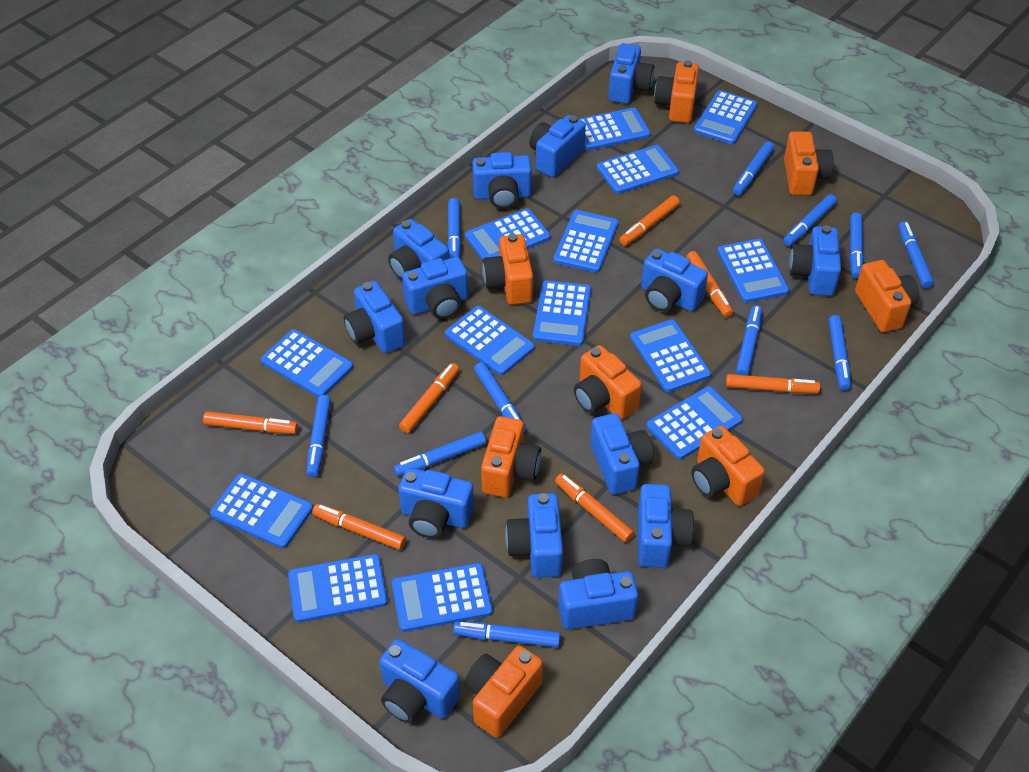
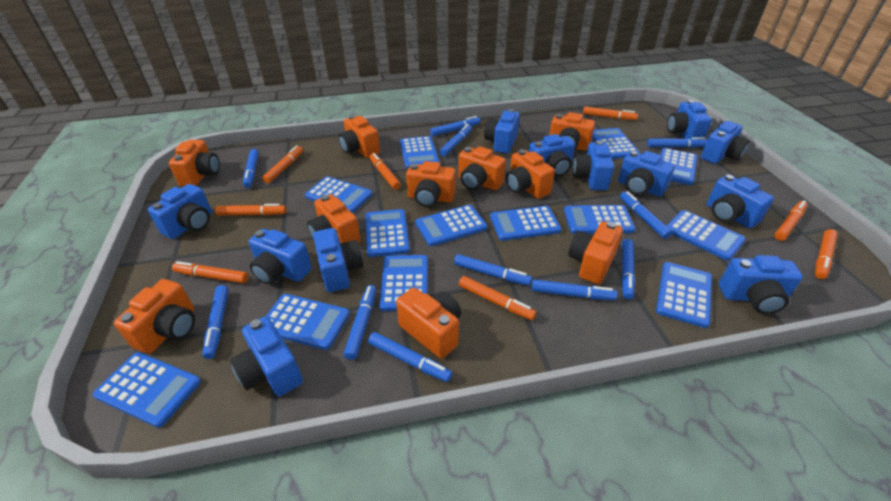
blue calculator: [210,473,313,549] [261,329,353,397] [288,554,388,623] [392,563,493,632] [445,306,535,376] [465,208,550,261] [533,280,591,346] [553,210,618,273] [580,107,651,151] [597,145,679,194] [630,319,711,392] [647,386,743,460] [694,90,758,144] [717,239,789,303] = 14 -> [93,352,201,428] [265,294,350,350] [305,176,372,213] [366,209,410,257] [379,255,428,311] [400,136,439,169] [415,205,487,246] [490,206,562,241] [564,205,636,234] [592,128,640,159] [656,262,712,328] [660,148,698,185] [667,210,746,261] = 13
blue camera: [344,281,406,354] [379,639,460,723] [388,219,449,280] [399,468,474,538] [402,257,468,319] [472,152,532,209] [505,493,563,578] [529,115,586,177] [558,559,638,630] [590,413,654,495] [609,43,654,104] [638,484,694,568] [641,248,708,312] [789,225,841,296] = 14 -> [148,184,212,239] [230,317,303,396] [249,229,312,285] [313,228,363,292] [484,109,520,153] [528,134,575,177] [572,140,614,191] [618,151,675,196] [667,100,712,139] [701,121,750,164] [707,175,774,228] [719,255,803,314] = 12
orange camera: [465,646,543,738] [481,416,541,498] [482,233,533,305] [574,345,642,420] [654,61,699,123] [692,426,765,506] [784,132,834,195] [855,260,919,332] = 8 -> [114,279,195,354] [169,140,220,187] [307,194,361,244] [338,115,380,158] [396,288,461,358] [406,161,456,207] [458,146,506,190] [506,149,555,199] [550,112,595,151] [568,221,623,284] = 10
orange marker: [203,411,298,434] [312,504,406,550] [399,363,459,433] [555,473,634,542] [619,195,680,246] [686,251,733,317] [726,374,820,393] = 7 -> [172,261,249,283] [215,204,286,216] [263,145,303,183] [370,153,401,190] [459,276,536,320] [583,107,638,120] [774,200,808,241] [815,229,837,279] = 8

